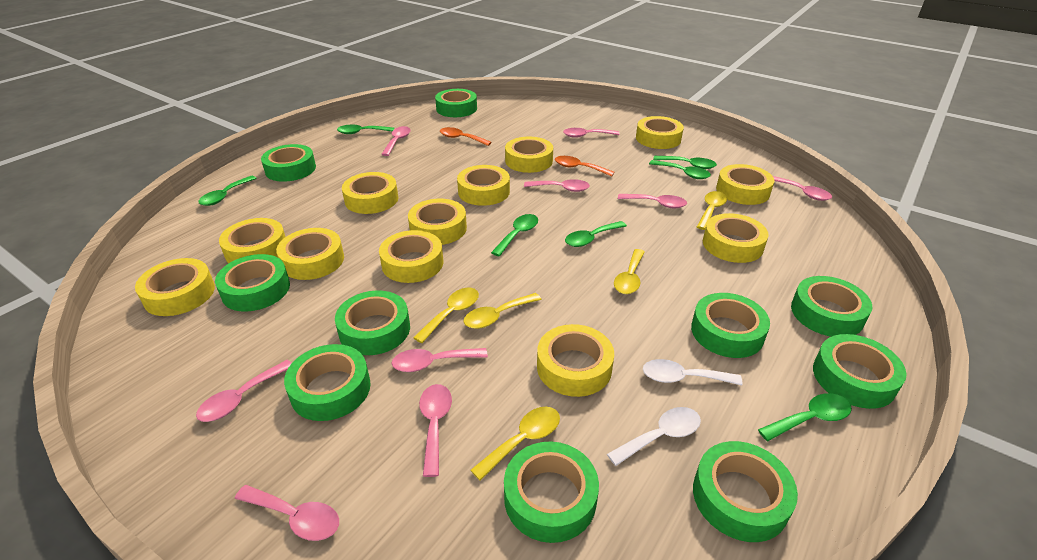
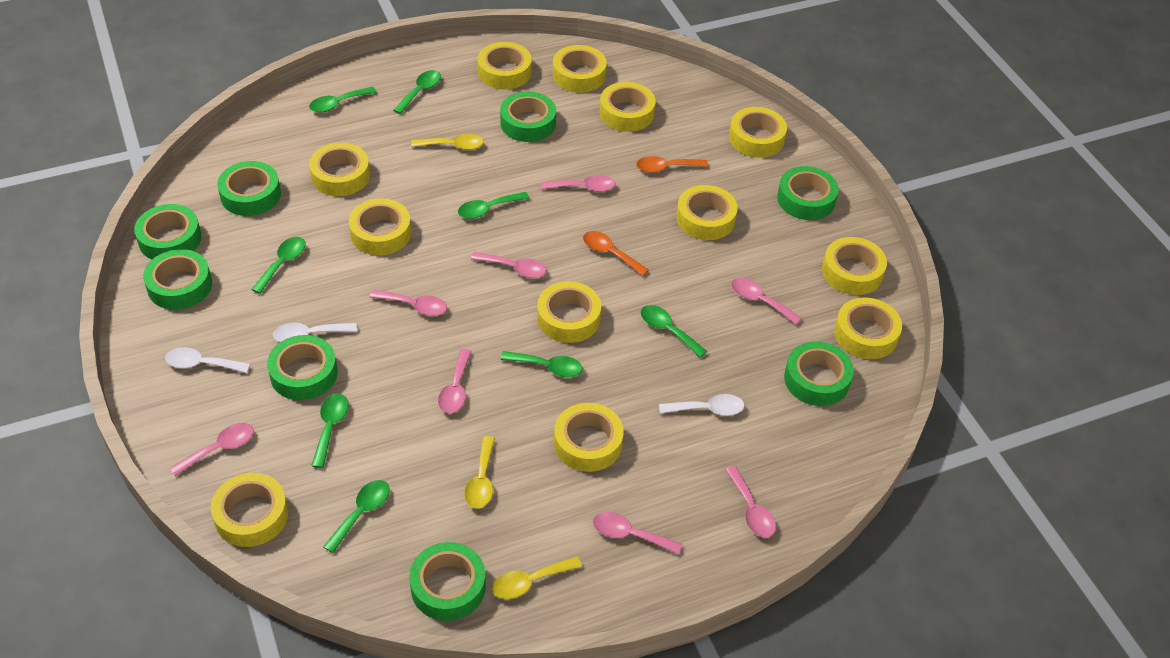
green spoon: [198,176,257,206] [337,125,394,134] [491,214,538,256] [565,221,627,247] [649,160,711,179] [653,156,717,169] [758,393,852,441] = 7 -> [251,237,306,294] [309,87,377,113] [311,394,349,468] [323,480,390,553] [393,70,441,114] [458,192,529,219] [500,351,583,377] [641,305,707,358] = 8
green tape: [215,254,290,312] [261,144,316,182] [284,344,371,421] [335,290,410,355] [435,89,477,117] [504,442,599,543] [691,293,770,358] [693,441,798,542] [791,276,872,337] [813,334,907,409] = 10 -> [134,204,201,259] [143,249,212,310] [217,161,281,216] [267,335,337,400] [409,542,486,621] [500,92,556,142] [777,166,839,220] [784,342,854,406] = 8
pink spoon: [196,360,292,422] [235,485,339,541] [381,126,411,156] [391,348,488,372] [419,384,452,477] [524,179,590,192] [563,128,620,138] [618,194,687,209] [773,176,832,201] = 9 -> [170,423,254,476] [369,289,447,316] [438,349,472,413] [471,252,546,278] [541,175,616,192] [593,512,682,555] [725,466,776,538] [731,278,802,324] = 8
white spoon: [607,407,701,466] [643,359,743,385] = 2 -> [165,347,250,373] [273,323,357,342] [659,394,745,416] = 3
yellow spoon: [413,288,479,343] [464,293,541,329] [470,407,560,481] [614,249,645,294] [697,191,727,230] = 5 -> [411,134,484,150] [464,436,495,509] [492,556,582,599] = 3

